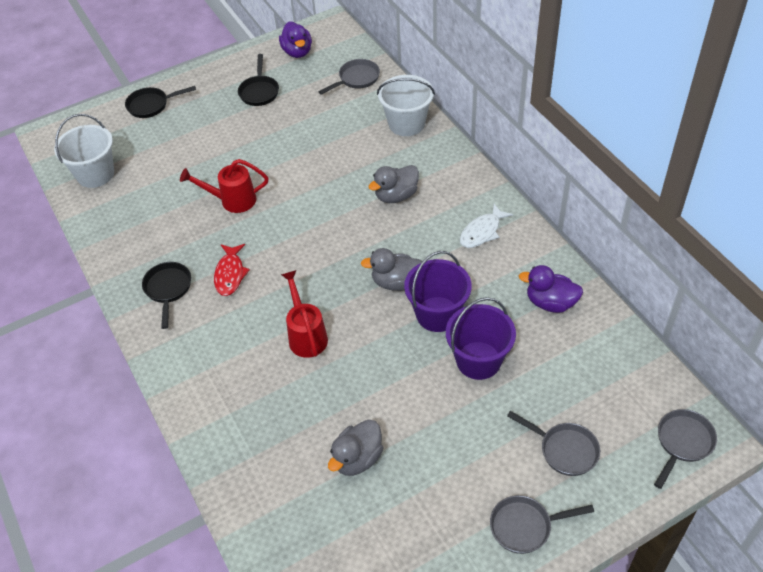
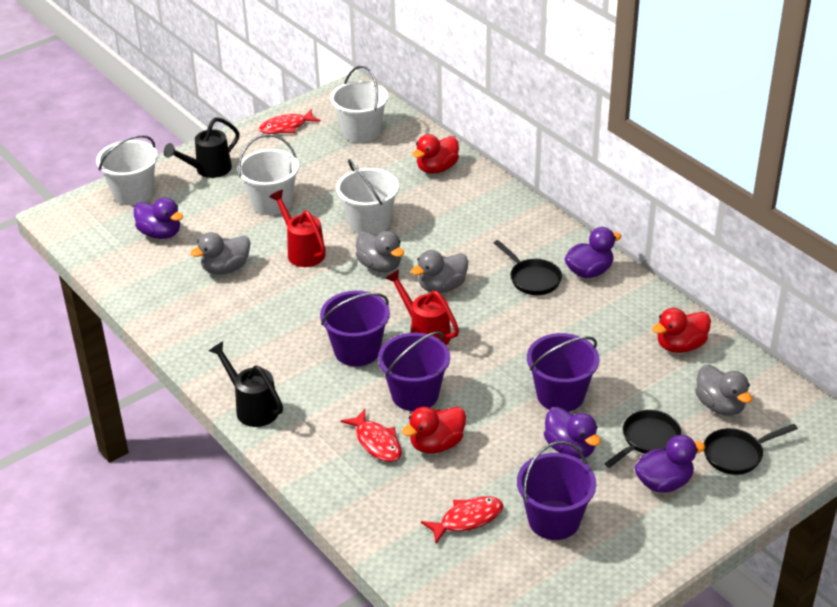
black watering can: none = 0 -> [164,117,240,178] [209,341,283,427] = 2
grey duck: [328,419,383,476] [361,248,423,291] [368,165,419,203] = 3 -> [191,232,250,275] [356,231,404,273] [411,250,469,293] [695,365,752,416] = 4
grey pan: [318,59,380,95] [490,495,594,554] [507,411,600,476] [654,409,717,489] = 4 -> none = 0
purple bucket: [404,251,472,332] [446,297,516,380] = 2 -> [320,291,390,366] [378,331,450,411] [517,441,596,540] [527,333,599,412] = 4
purple duck: [279,21,312,58] [519,265,583,313] = 2 -> [134,197,183,239] [544,407,601,459] [564,227,622,278] [634,435,705,493] = 4
red duck: none = 0 -> [402,407,466,454] [412,134,459,174] [652,308,711,353] = 3
red fish: [214,244,250,296] = 1 -> [259,109,321,134] [341,409,402,462] [421,496,503,544] = 3
white bucket: [54,114,114,188] [377,75,435,136] = 2 -> [96,135,158,205] [237,134,299,215] [330,66,388,143] [336,159,399,235] = 4
white fish: [460,204,513,248] = 1 -> none = 0

